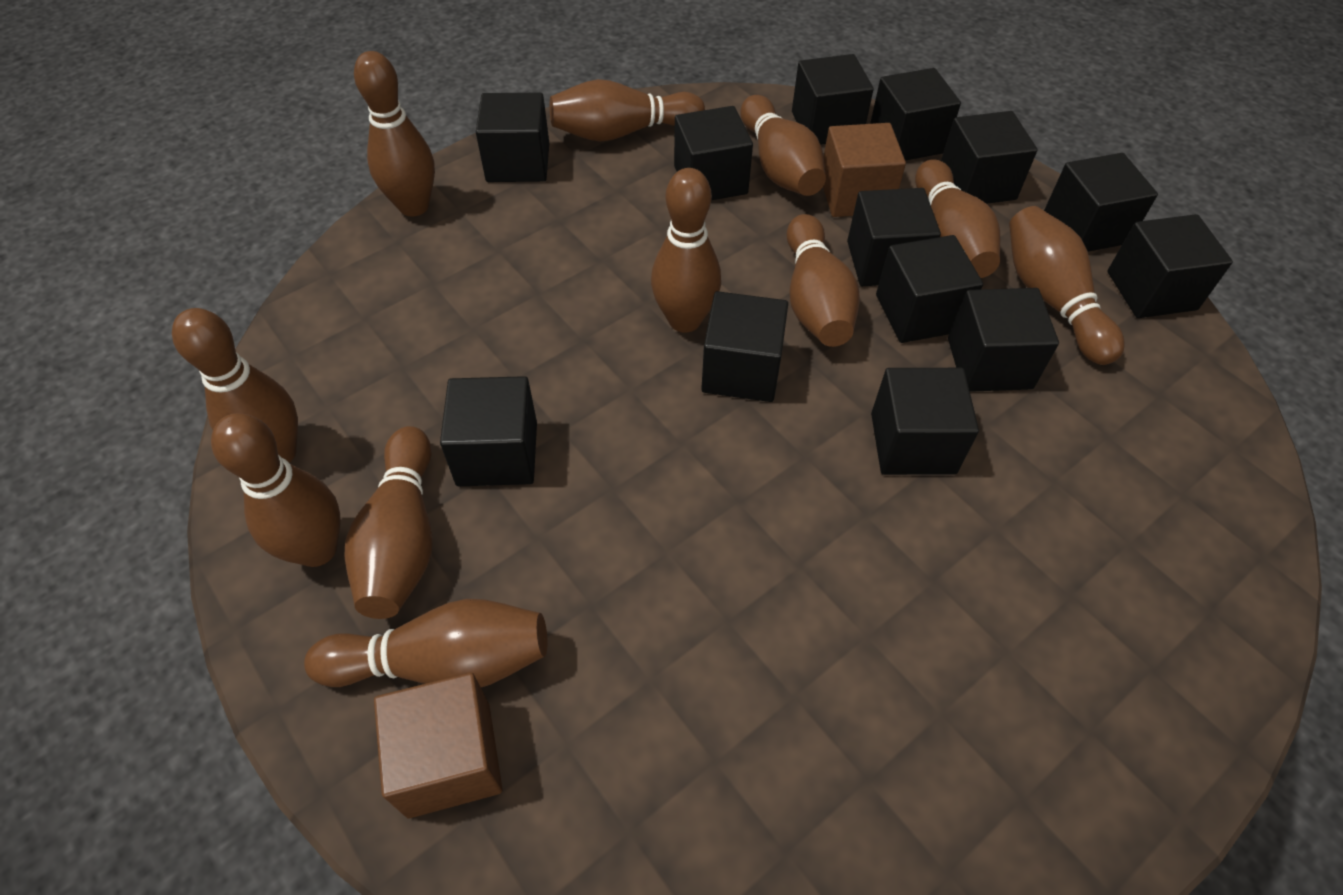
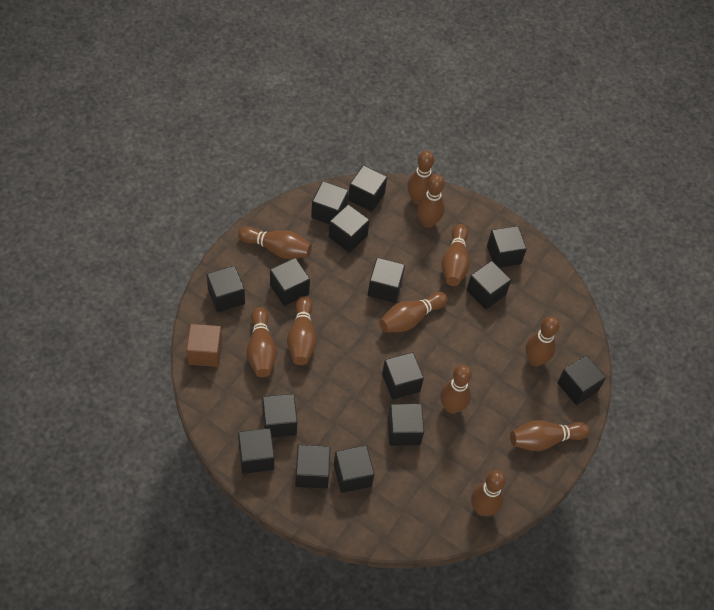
black cube: [440,376,537,486] [476,93,549,182] [674,106,753,200] [701,291,788,402] [792,54,874,145] [847,188,941,286] [870,68,961,161] [871,368,979,475] [876,235,983,343] [941,111,1038,204] [948,288,1059,392] [1044,153,1158,252] [1107,214,1233,318] = 13 -> [207,266,245,313] [238,428,274,474] [262,394,297,438] [270,258,310,306] [295,445,330,489] [311,181,349,224] [329,204,370,253] [334,445,374,493] [348,165,387,212] [368,257,405,303] [382,352,424,399] [388,404,424,446] [467,261,511,309] [487,226,527,268] [557,355,606,405] = 15
brown cube: [374,673,503,818] [823,123,906,217] = 2 -> [186,324,222,367] = 1

